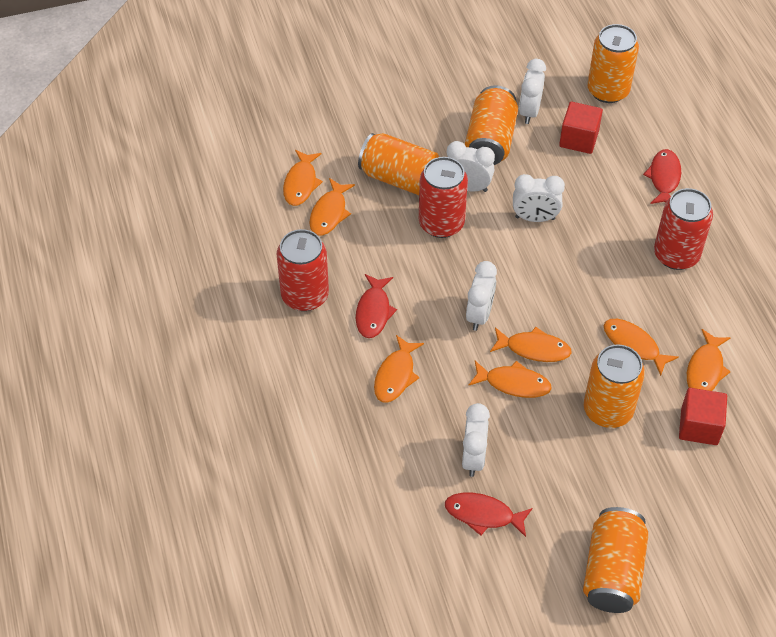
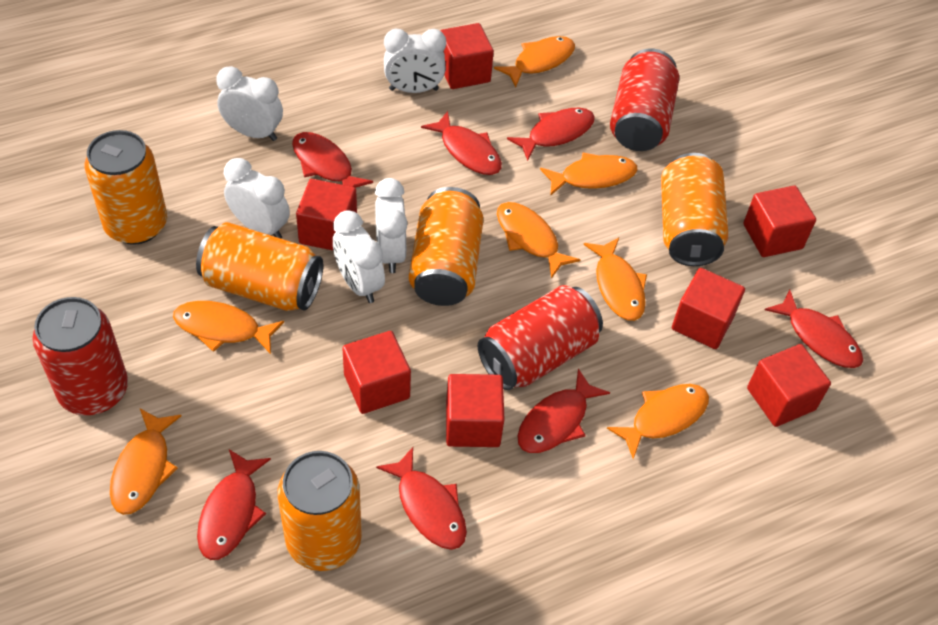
red cube: [559,102,603,154] [679,388,727,445] = 2 -> [296,179,357,250] [342,331,411,414] [440,23,494,89] [446,374,505,447] [672,268,745,349] [743,186,816,257] [747,344,831,427] = 7
red fish: [356,274,397,338] [445,493,532,537] [643,149,681,204] = 3 -> [197,449,271,560] [292,132,373,188] [376,447,467,550] [421,111,502,175] [507,108,595,161] [517,368,610,453] [765,289,863,368] = 7

